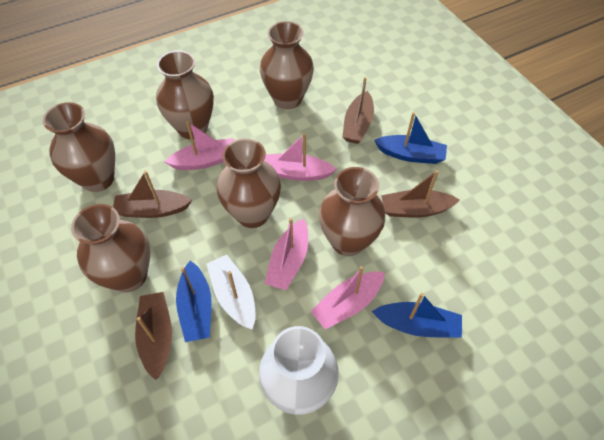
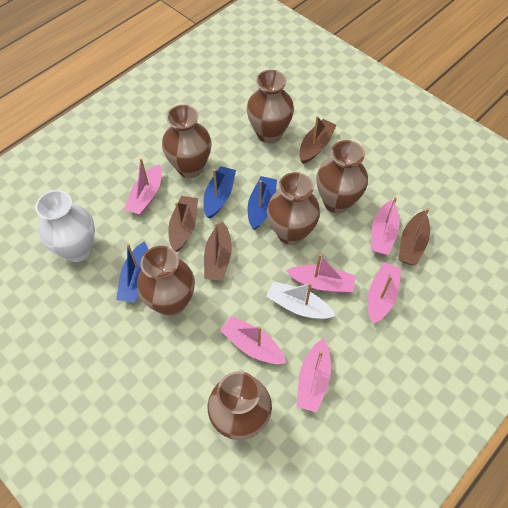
pink boat: [164,121,235,170] [264,133,337,181] [264,218,308,290] [311,266,385,330] = 4 -> [124,158,162,215] [220,316,286,364] [286,254,356,293] [297,338,331,412] [368,262,401,324] [371,197,400,255] = 6

